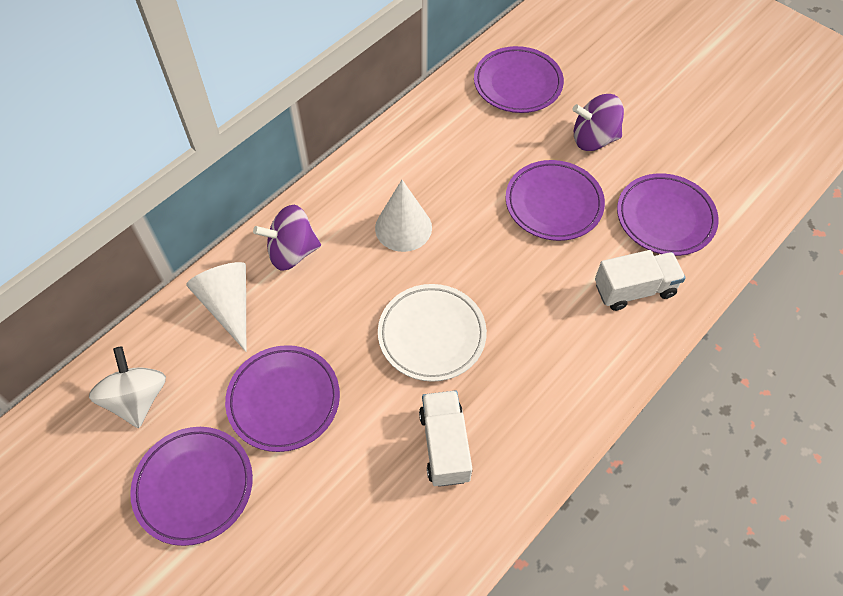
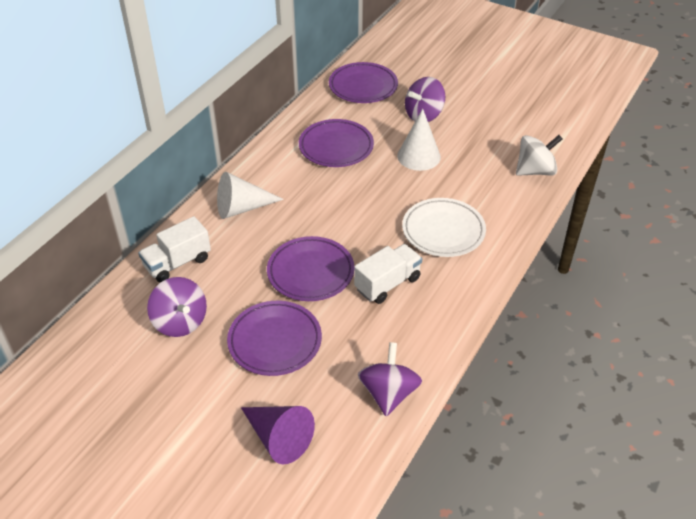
purple cone: none = 0 -> [241,406,315,464] = 1
purple plate: [130,427,253,546] [225,345,340,452] [474,46,564,113] [506,160,605,241] [617,173,719,256] = 5 -> [227,301,322,376] [267,236,354,301] [299,119,374,167] [329,62,398,103] = 4
purple spinning top: [253,205,321,270] [572,94,624,151] = 2 -> [147,277,207,337] [358,342,422,416] [405,77,445,122] = 3

